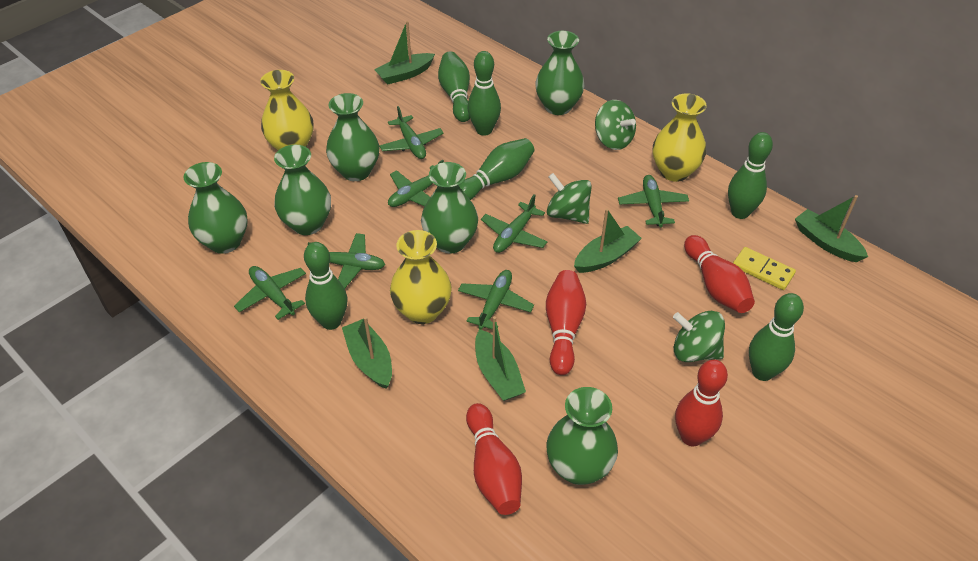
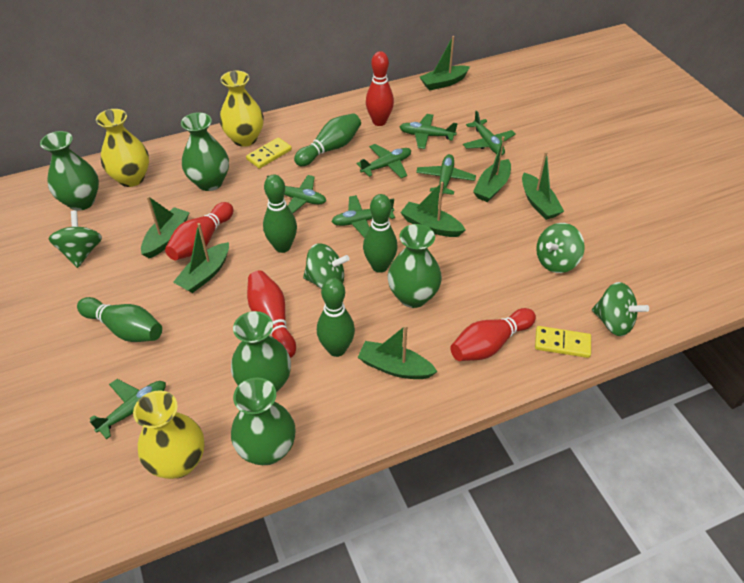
green boat: [342,316,392,389] [374,21,435,85] [475,316,526,401] [574,209,642,273] [795,195,868,262] = 5 -> [141,196,190,258] [173,223,229,293] [358,325,437,379] [400,182,465,237] [420,36,470,91] [473,136,511,202] [522,152,564,220] = 7
green bowling pin: [304,242,347,330] [438,51,470,122] [459,138,534,200] [467,51,501,136] [728,132,773,219] [749,293,804,381] = 6 -> [77,297,162,342] [263,175,297,253] [294,113,361,166] [317,278,355,357] [363,194,398,273] = 5
green spinning top: [547,173,592,224] [595,100,636,150] [673,311,725,362] = 3 -> [48,211,102,268] [303,243,350,289] [536,223,585,273] [592,282,649,336] = 4
green vase: [184,162,248,254] [274,145,331,235] [326,93,379,181] [421,162,478,254] [535,31,584,115] [546,387,618,485] = 6 -> [40,131,99,211] [181,112,229,191] [231,311,291,393] [231,378,295,465] [387,224,442,308] = 5
yellow domino: [733,247,796,290] = 1 -> [246,137,292,169] [535,326,591,358] = 2

